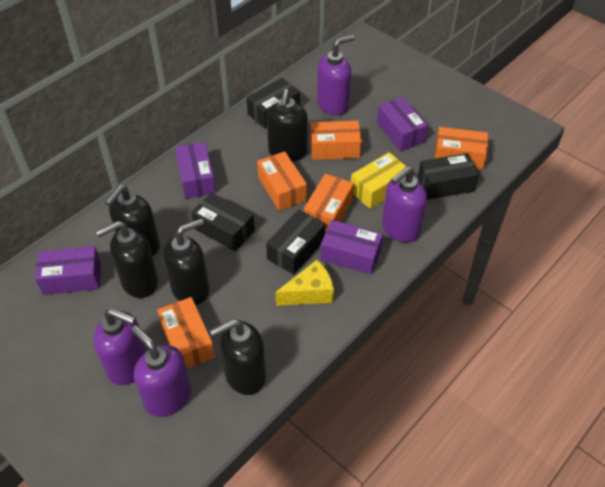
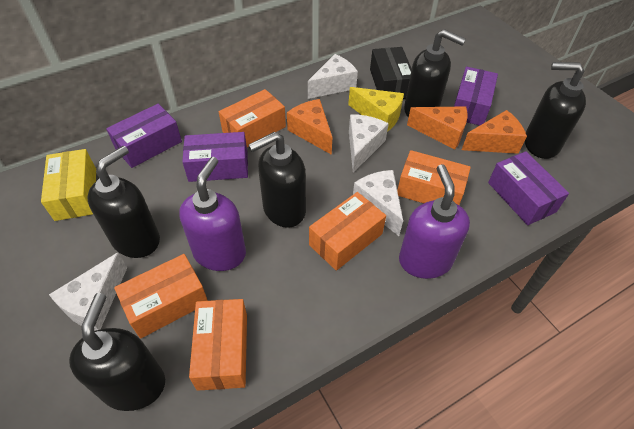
black box: [191,192,255,252] [246,78,300,129] [266,209,325,275] [418,153,479,200] = 4 -> [370,47,412,99] = 1
orange cheese: none = 0 -> [287,99,332,155] [407,106,467,149] [462,110,527,154] = 3
purple soap dispenser: [94,308,147,385] [131,326,191,417] [317,35,355,115] [382,166,427,243] = 4 -> [179,157,246,271] [399,164,470,279] = 2
white cheese: none = 0 -> [49,252,127,331] [308,54,358,99] [349,114,389,173] [353,170,403,236] = 4

